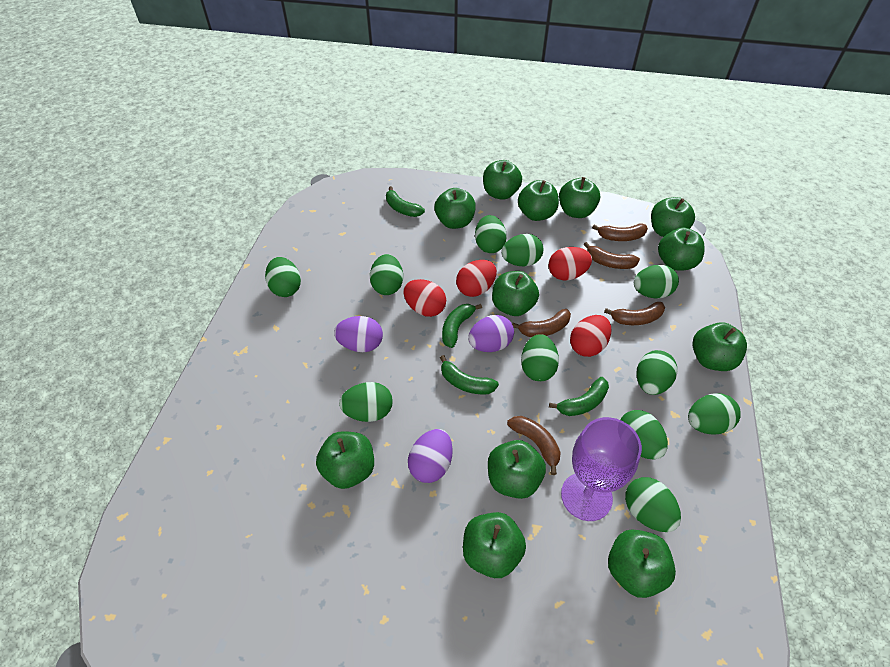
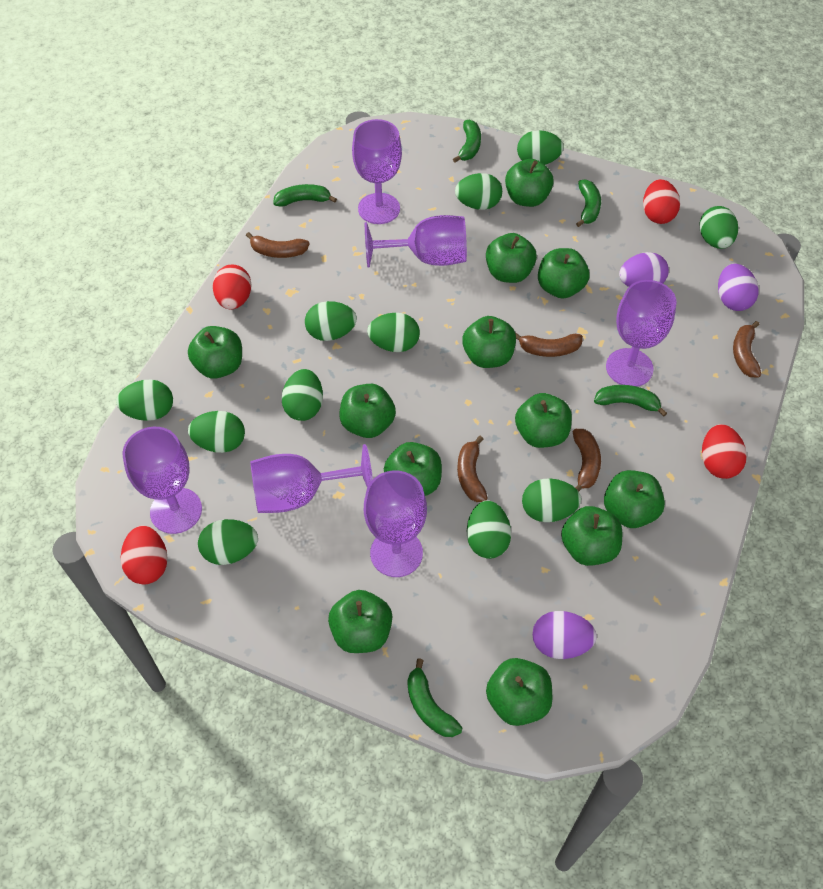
green banana: [386,186,425,217] [440,355,499,395] [442,304,482,348] [549,377,609,416] = 4 -> [273,184,337,207] [407,658,463,737] [453,120,481,162] [576,179,601,227] [594,385,667,417] = 5
purple goblet: [561,417,642,521] = 1 -> [122,427,202,534] [250,444,373,513] [352,119,402,224] [364,471,427,577] [365,215,467,267] [606,280,677,387] = 6

